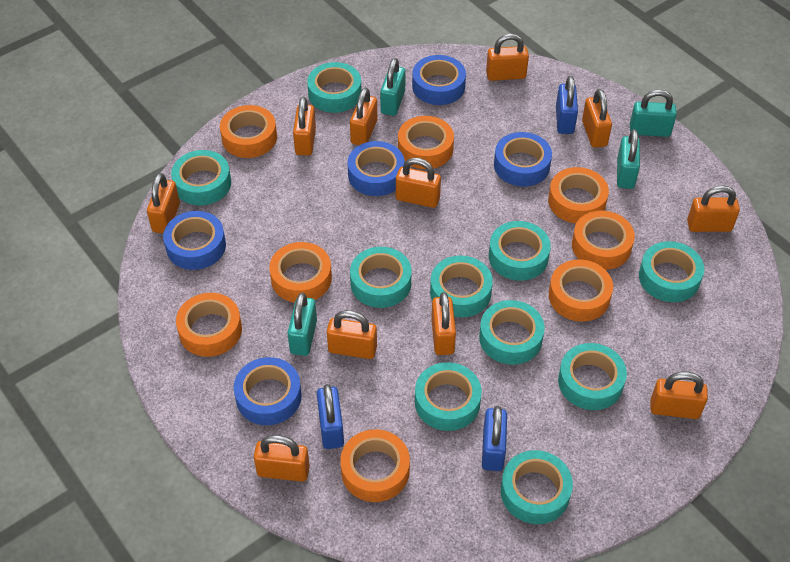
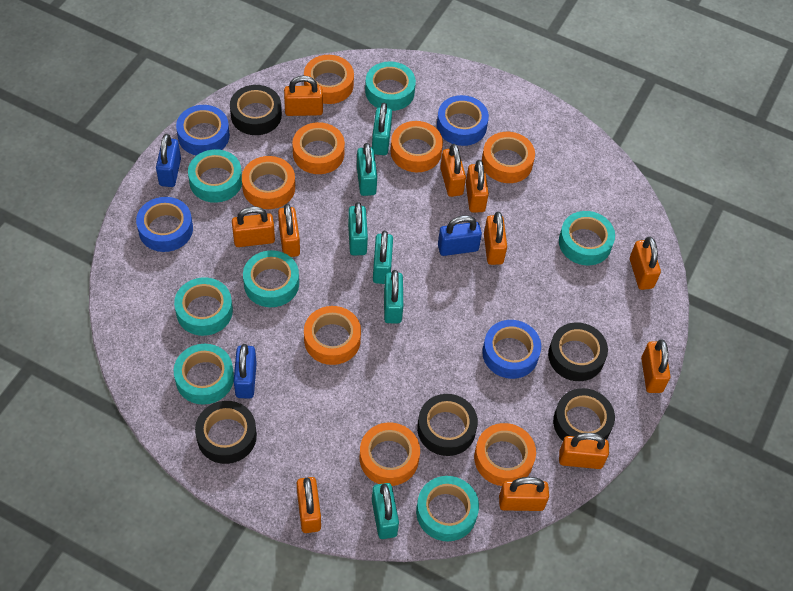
black tape: none = 0 -> [195,401,257,464] [230,85,282,135] [417,394,478,456] [548,322,608,381] [553,388,615,441] = 5
blue tape: [163,211,226,270] [234,357,302,425] [348,141,405,196] [412,55,466,105] [494,132,552,187] = 5 -> [136,197,193,252] [176,105,230,156] [437,95,489,146] [482,320,541,379] = 4
turquoise padlock: [287,293,317,356] [380,58,406,116] [617,129,640,189] [630,89,677,137] = 4 -> [348,202,368,255] [357,143,377,196] [372,103,392,155] [372,483,399,539] [373,231,393,284] [384,270,403,323] = 6
turquoise tape: [171,150,231,206] [307,62,361,113] [350,247,412,308] [415,362,482,431] [430,256,493,317] [479,300,545,365] [489,221,551,281] [501,450,573,524] [558,343,627,410] [639,241,704,302] = 10 -> [174,278,233,336] [174,344,234,405] [188,149,242,203] [243,250,299,307] [365,61,416,111] [416,476,479,541] [559,211,615,265] = 7

